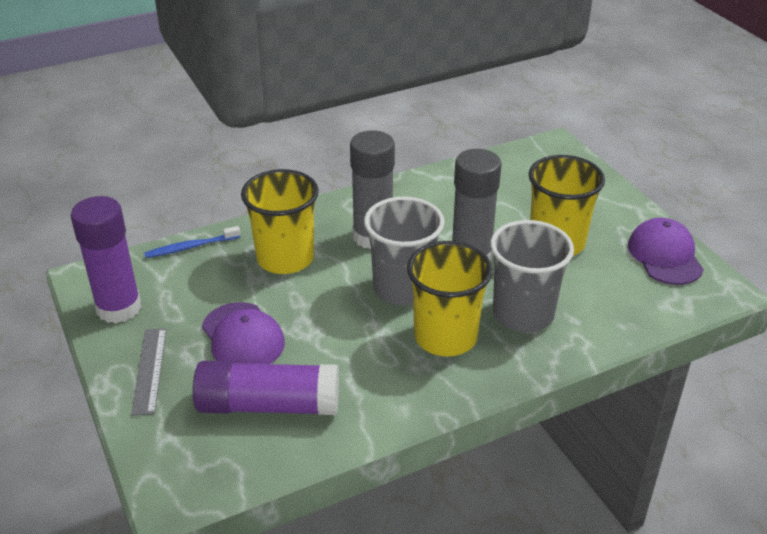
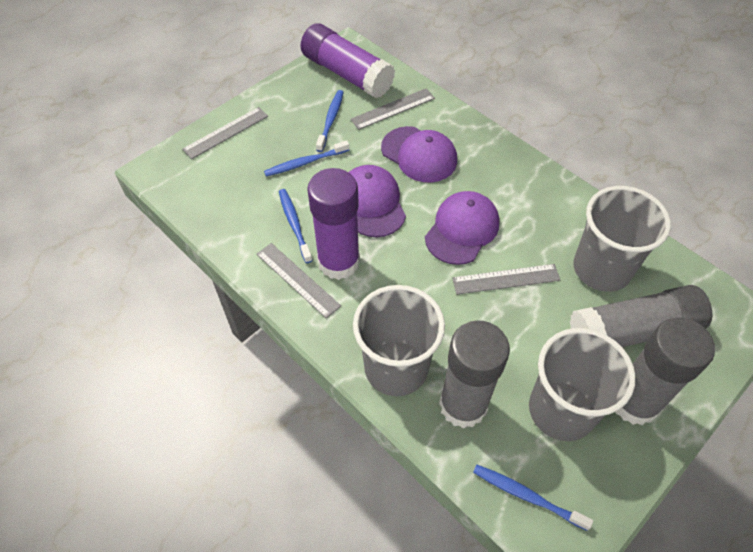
blue toothbrush: [144,226,241,258] = 1 -> [264,140,349,177] [279,189,313,263] [316,90,344,152] [473,465,593,531] = 4
grey cup: [364,197,445,305] [490,220,574,332] = 2 -> [353,285,445,396] [529,328,636,441] [573,186,671,292] = 3
grey glue stick: [350,130,395,249] [452,149,502,261] = 2 -> [439,320,510,429] [570,285,712,347] [615,318,715,425] = 3
grey ruler: [131,328,167,416] = 1 -> [182,107,268,159] [257,243,341,318] [350,88,435,130] [452,264,560,295] = 4
purple cap: [202,302,285,364] [628,218,704,285] = 2 -> [349,165,406,237] [381,126,457,182] [425,191,499,265] = 3
yellow cup: [241,169,319,274] [407,241,493,356] [528,155,605,256] = 3 -> none = 0

